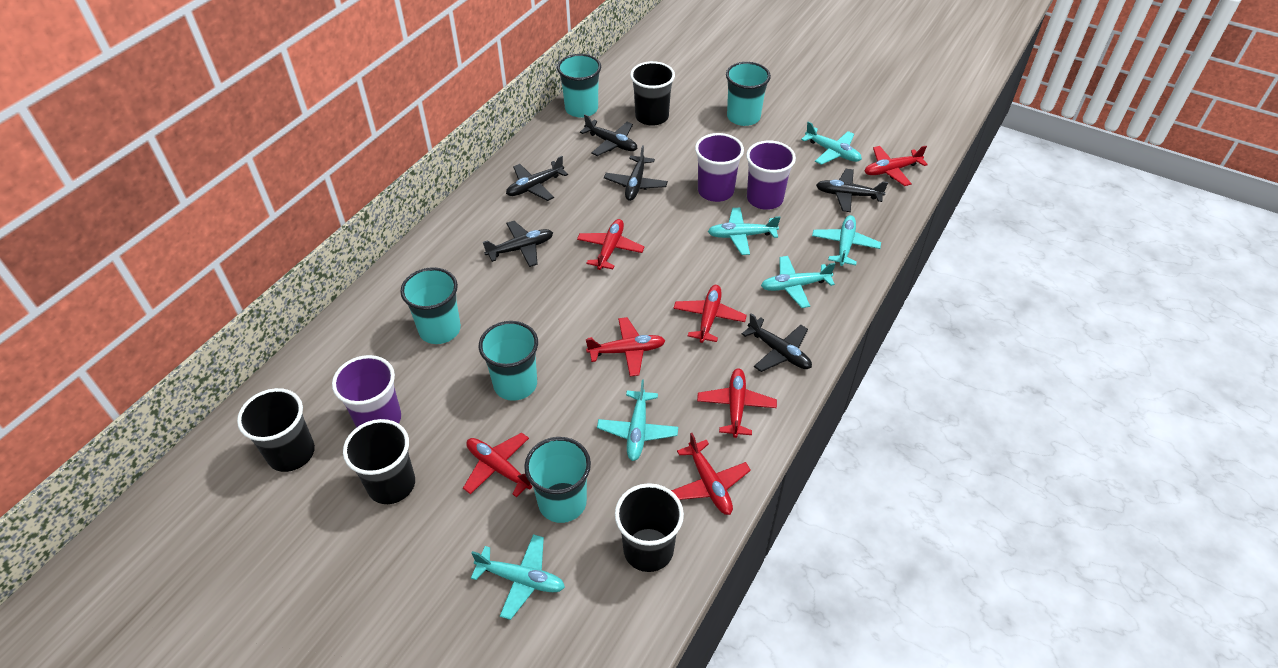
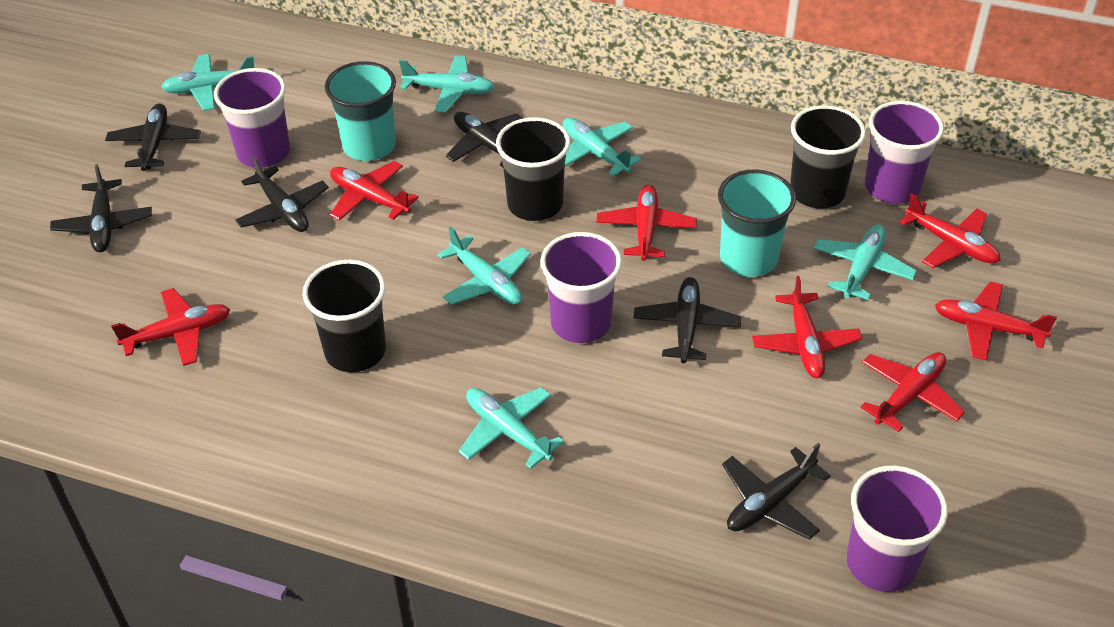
black cup: [237,388,315,472] [343,419,415,504] [615,483,684,572] [630,61,675,126] = 4 -> [303,260,386,372] [496,117,570,221] [790,105,866,209] = 3
purple cup: [332,355,401,428] [695,133,744,202] [746,141,796,210] = 3 -> [214,68,290,168] [540,232,622,343] [847,465,948,592] [865,101,944,204] = 4
turquoise cup: [400,267,461,344] [479,321,538,401] [524,437,591,523] [557,54,601,118] [726,62,771,126] = 5 -> [325,61,396,161] [718,169,796,277] = 2

